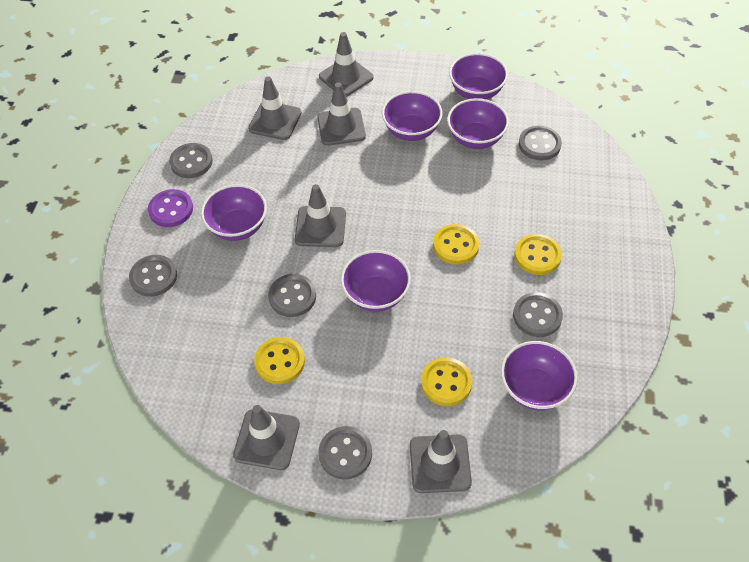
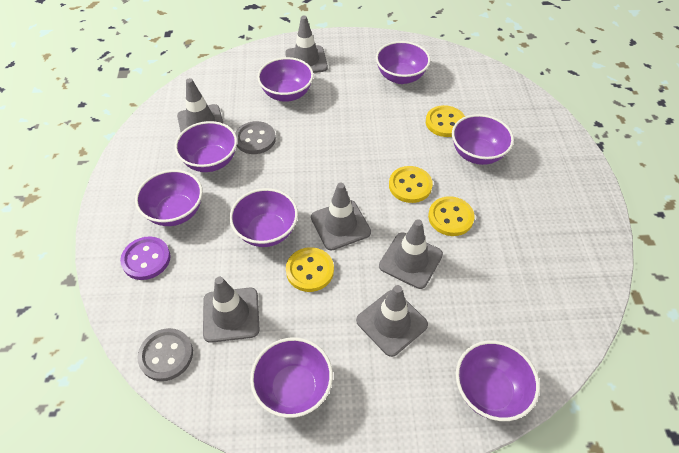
grey button: [129,255,177,297] [169,143,213,178] [268,274,316,317] [318,426,372,480] [513,292,563,337] [519,126,562,160] = 6 -> [137,328,193,381] [235,121,276,154] = 2
purple bowl: [201,184,267,241] [341,250,411,312] [382,91,442,141] [447,98,509,149] [449,53,508,99] [501,341,578,410] = 6 -> [135,170,203,226] [175,121,237,172] [229,188,298,247] [250,337,333,418] [257,57,314,102] [376,41,430,84] [452,114,514,165] [456,341,540,421] = 8

